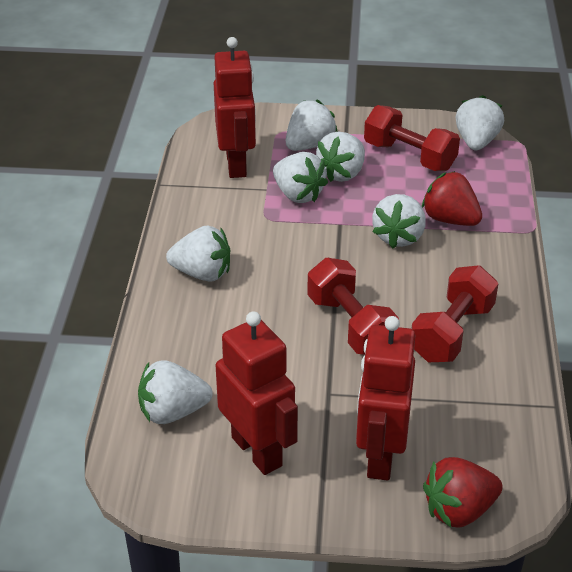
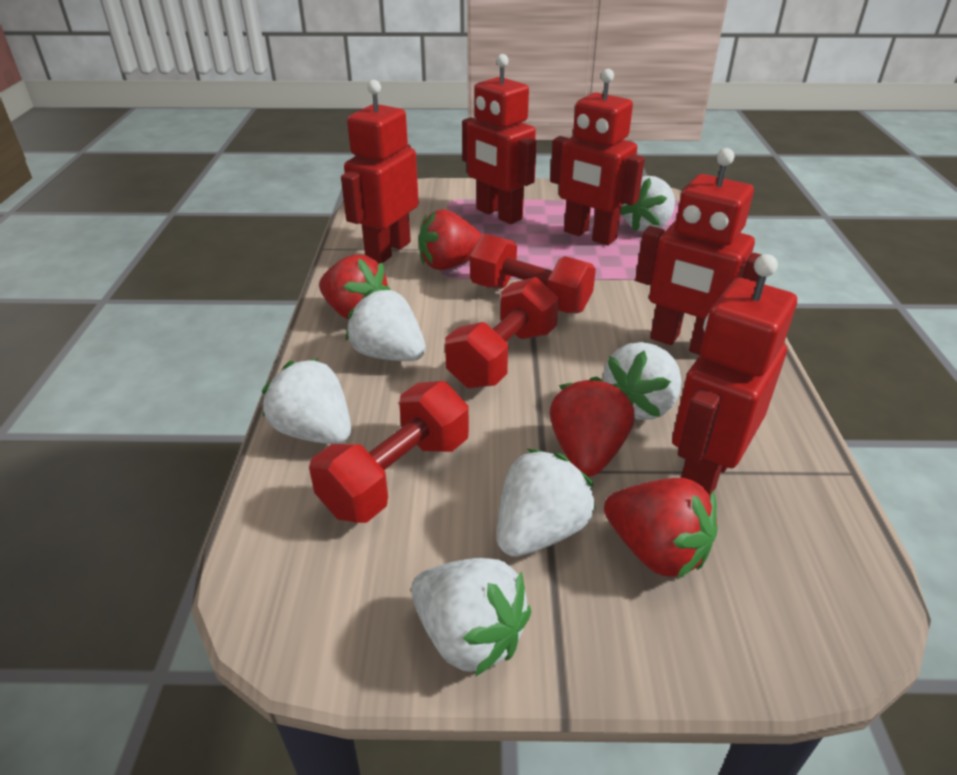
red robot: [214,37,256,178] [216,311,298,475] [356,316,416,481] = 3 -> [341,80,419,264] [462,54,537,224] [550,69,645,245] [635,148,761,355] [672,254,797,496] = 5
red strawberry: [422,171,482,226] [423,457,503,528] = 2 -> [319,254,391,319] [418,209,482,270] [550,376,635,476] [604,478,718,579] = 4
white strawberry: [138,360,213,424] [166,226,230,282] [273,152,328,203] [286,100,338,151] [316,132,365,182] [372,194,426,249] [456,95,504,150] = 7 -> [262,359,351,444] [346,289,426,361] [411,558,531,677] [497,449,596,557] [603,342,681,420] [620,176,675,232] = 6

